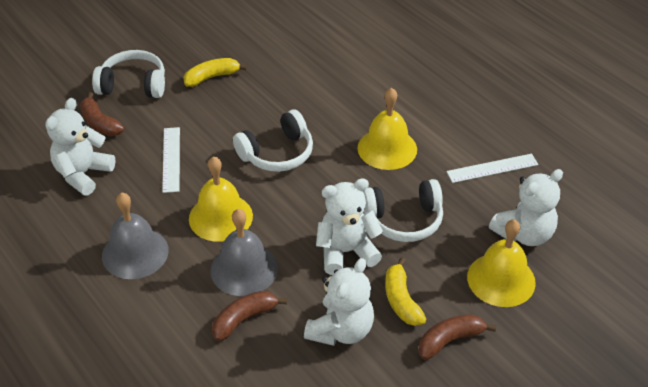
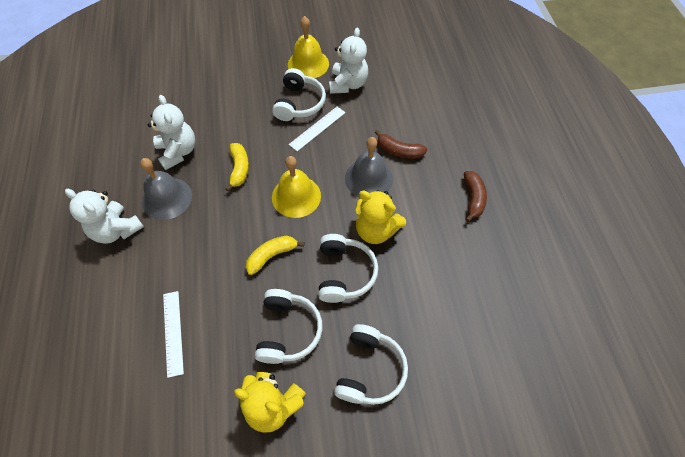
brown banana: [80,92,125,136] [212,291,287,341] [418,314,496,360] = 3 -> [375,130,427,159] [464,171,487,222] = 2
white headphones: [92,50,165,98] [233,110,313,172] [363,179,443,242] = 3 -> [255,289,323,364] [272,68,326,121] [318,234,378,303] [334,324,408,405] = 4
white teddy bear: [45,98,115,196] [304,258,374,346] [316,178,383,275] [489,169,563,246] = 4 -> [65,189,144,244] [148,95,196,170] [329,28,368,94] = 3
yellow bell: [189,156,253,242] [357,87,417,170] [467,219,536,307] = 3 -> [272,156,321,218] [288,16,329,78] = 2
yellow teddy bear: none = 0 -> [234,372,306,433] [356,190,406,244] = 2

